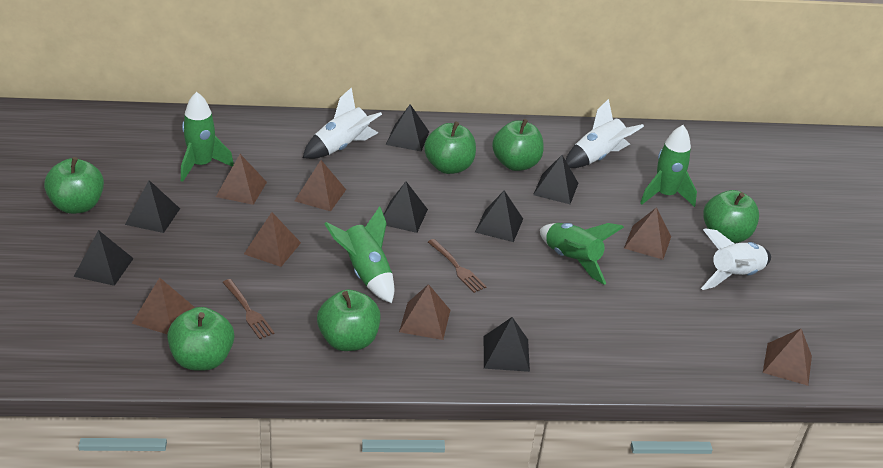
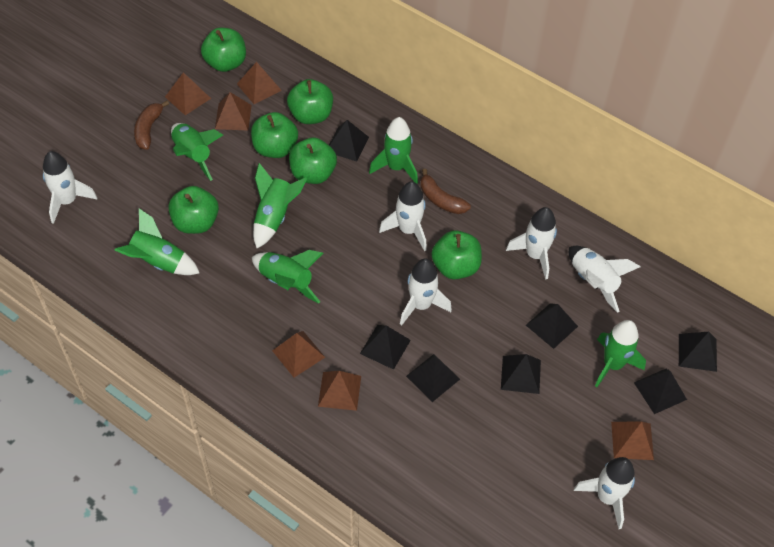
brown banana: none = 0 -> [134,101,169,150] [421,169,471,214] = 2
brown fork: [222,279,275,339] [428,239,486,293] = 2 -> none = 0
brown pyramid: [132,277,195,334] [216,154,267,205] [244,212,301,267] [295,160,346,211] [399,284,450,340] [624,207,671,260] [763,329,812,386] = 7 -> [165,72,211,115] [215,92,252,131] [237,62,282,104] [272,331,325,378] [318,371,361,411] [611,422,654,460] = 6
green rocket: [181,92,234,182] [325,206,394,303] [540,223,624,285] [640,125,697,207] = 4 -> [114,208,200,275] [171,123,223,181] [252,250,323,303] [253,163,307,248] [369,117,418,184] [595,320,646,387] = 6
white rocket: [303,87,382,159] [565,99,644,168] [701,228,771,290] = 3 -> [43,151,97,224] [379,181,427,251] [400,258,452,325] [506,207,557,280] [569,246,640,313] [574,457,635,529] = 6

